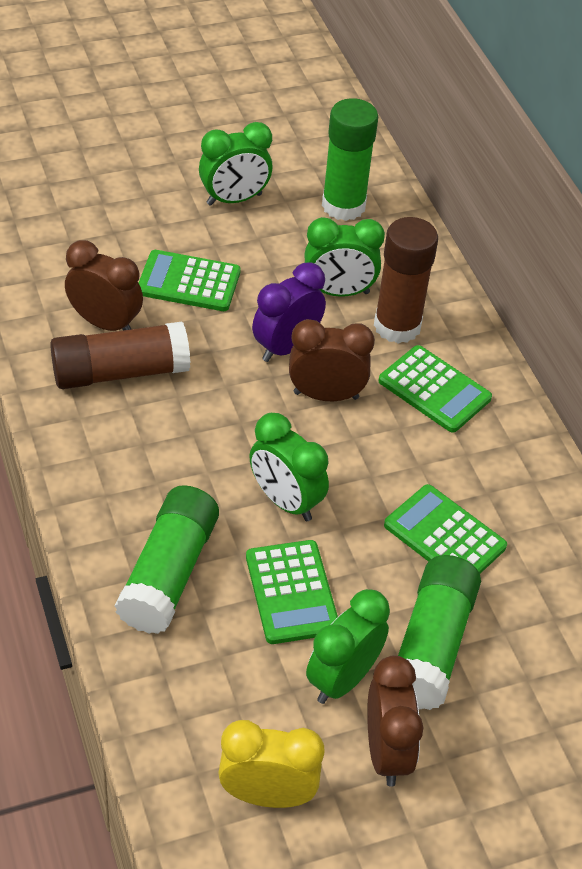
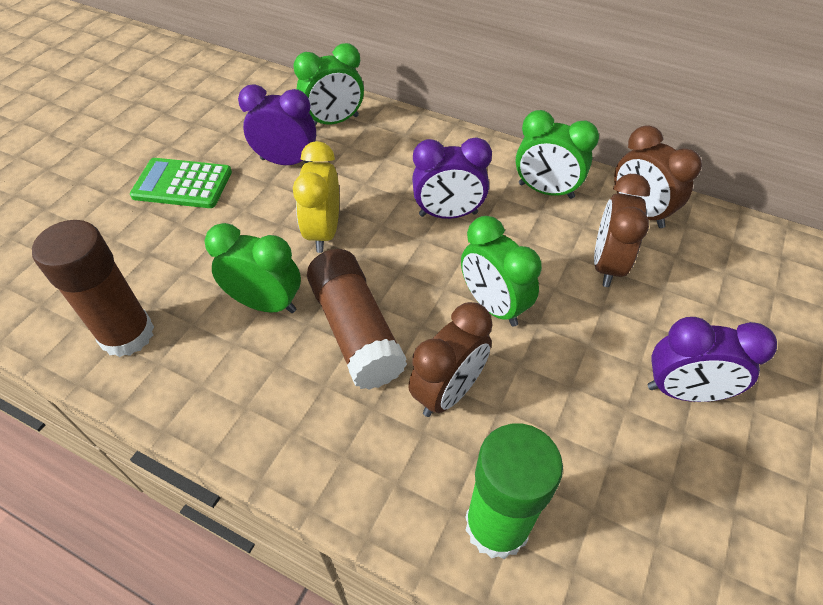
green calculator: [139,250,241,311] [246,540,338,644] [379,345,492,432] [384,484,507,573] = 4 -> [130,158,232,208] = 1
green glue stick: [114,485,219,634] [322,98,378,221] [398,555,481,710] = 3 -> [465,423,563,559] = 1
purple clock: [252,262,326,362] = 1 -> [238,84,316,165] [412,138,492,219] [648,317,777,402] = 3

